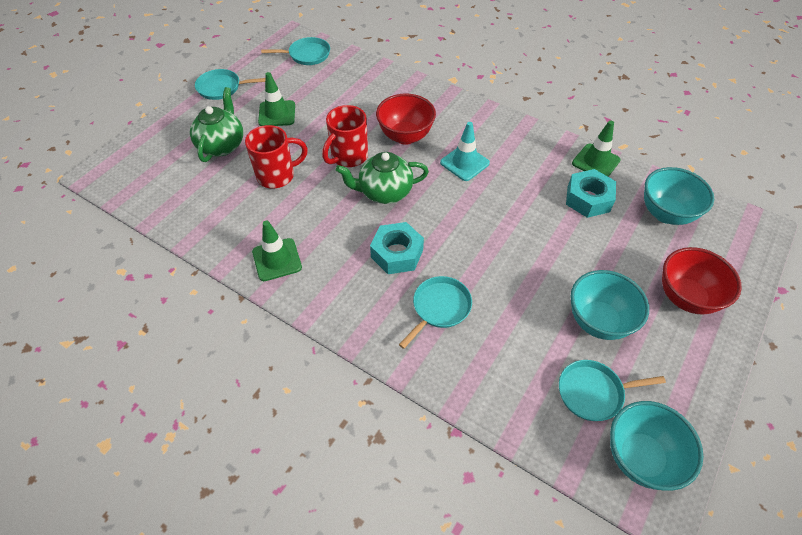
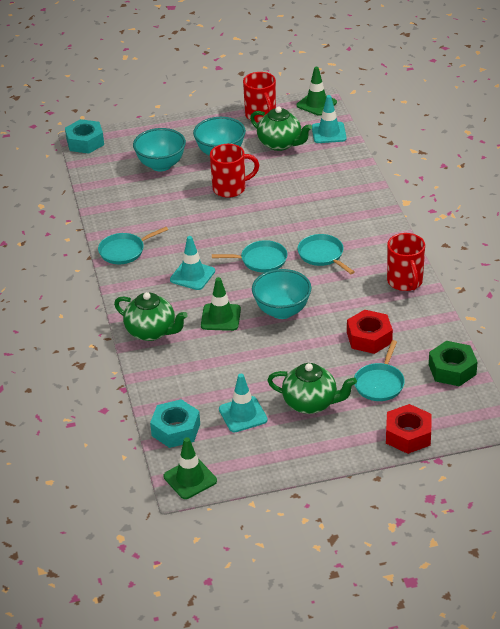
green nut: none = 0 -> [429,341,477,386] = 1
green teapot: [190,87,243,162] [336,152,429,204] = 2 -> [114,292,188,341] [250,107,312,151] [267,363,357,414] = 3
red bowl: [376,93,436,145] [662,247,742,315] = 2 -> none = 0
red mug: [245,125,308,189] [322,105,368,167] = 2 -> [210,144,259,198] [243,72,276,123] [387,233,425,291] = 3
red nut: none = 0 -> [347,310,393,354] [386,404,432,454] = 2
turquoise traffic cone: [440,122,490,181] = 1 -> [170,236,215,290] [219,374,268,433] [312,95,347,143] = 3

